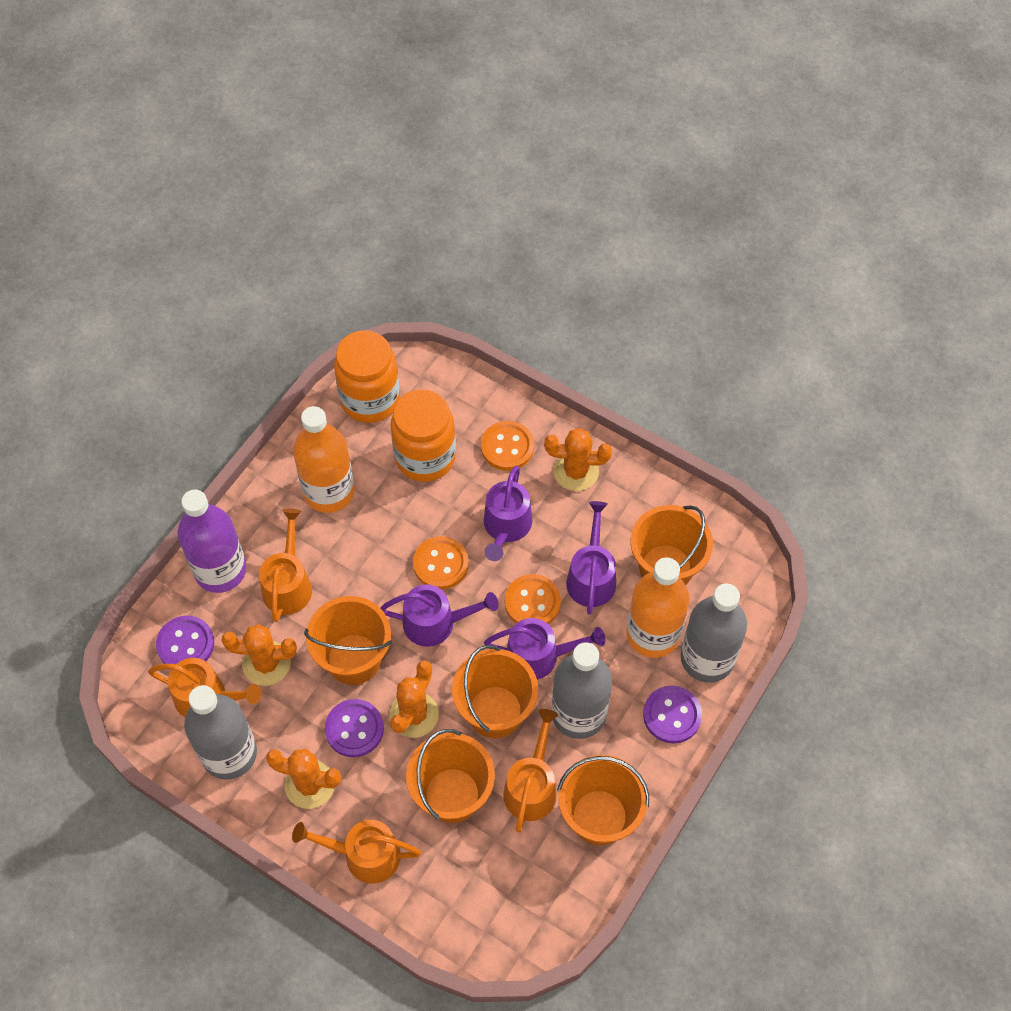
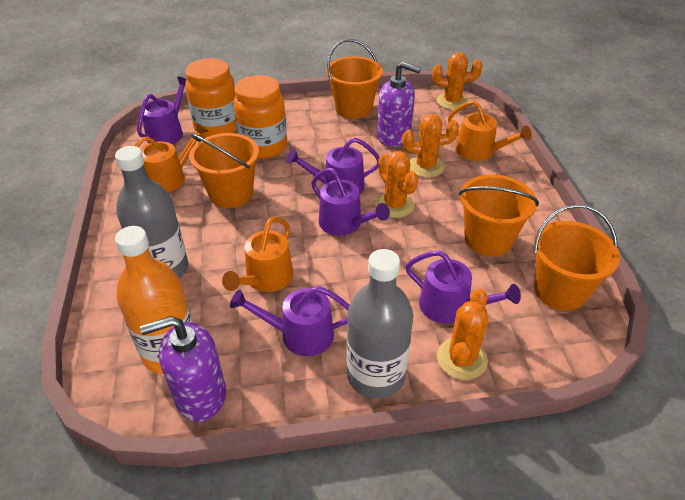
grey bottle: [184,685,257,780] [551,642,612,739] [681,583,747,683] = 3 -> [115,146,188,278] [347,249,413,399] = 2
orange bottle: [293,406,355,513] [626,557,690,658] = 2 -> [115,226,193,374] = 1
orange bucket: [304,596,392,685] [406,729,495,823] [452,645,538,738] [557,755,649,846] [631,505,713,585] = 5 -> [189,133,259,208] [326,39,383,119] [459,174,539,256] [534,204,620,311] = 4
orange button: [413,536,469,590] [481,421,534,471] [505,574,561,624] = 3 -> none = 0
orange watering can: [148,658,261,717] [259,509,312,622] [292,820,421,884] [503,709,558,832] = 4 -> [134,122,208,192] [222,217,293,292] [448,100,532,161] = 3
purple bottle: [178,490,247,593] = 1 -> none = 0
purple button: [156,616,214,664] [325,699,384,757] [643,686,702,744] = 3 -> none = 0
purple soap dispenser: none = 0 -> [140,316,226,422] [377,62,421,147] = 2
purple watering can: [380,584,499,647] [484,465,532,561] [484,618,605,680] [566,501,616,615] = 4 -> [137,77,186,144] [230,286,350,356] [286,138,380,194] [311,168,390,236] [405,251,521,324] = 5

